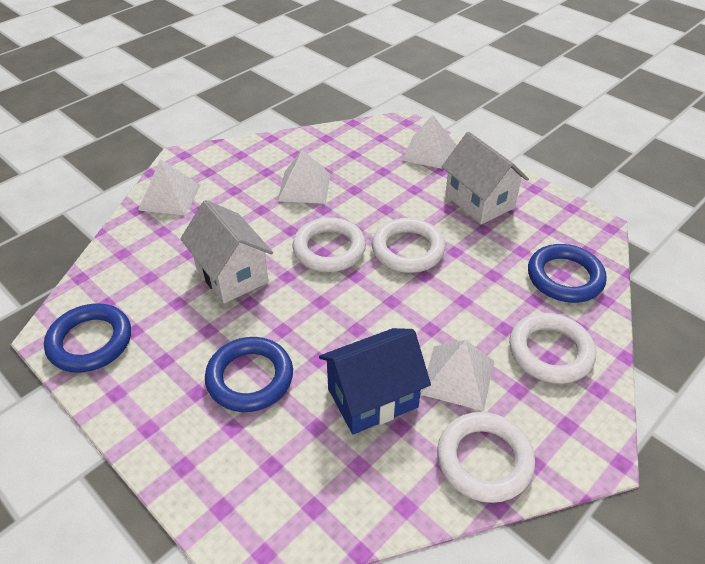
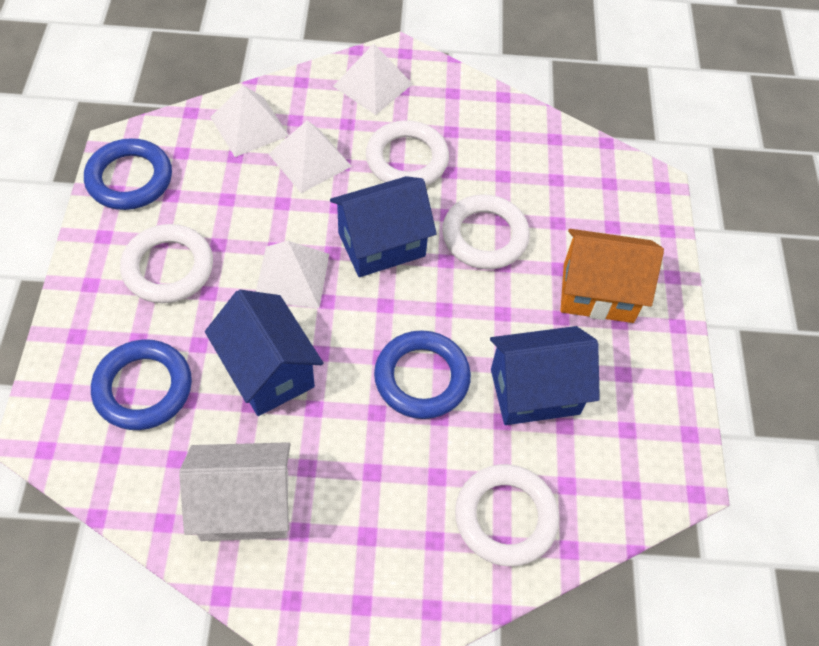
blue house: [319,328,431,435] = 1 -> [205,290,323,416] [330,176,437,277] [490,326,600,425] = 3
orange house: none = 0 -> [560,229,664,323] = 1
white house: [180,200,273,304] [442,132,529,224] = 2 -> [179,442,290,541] = 1

